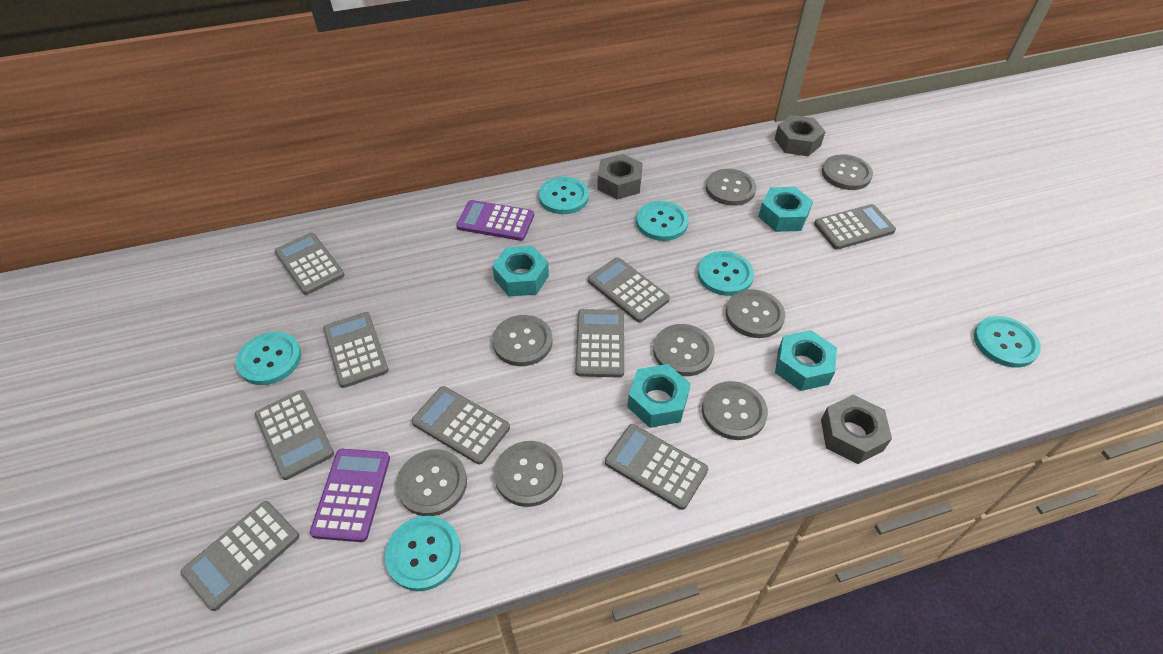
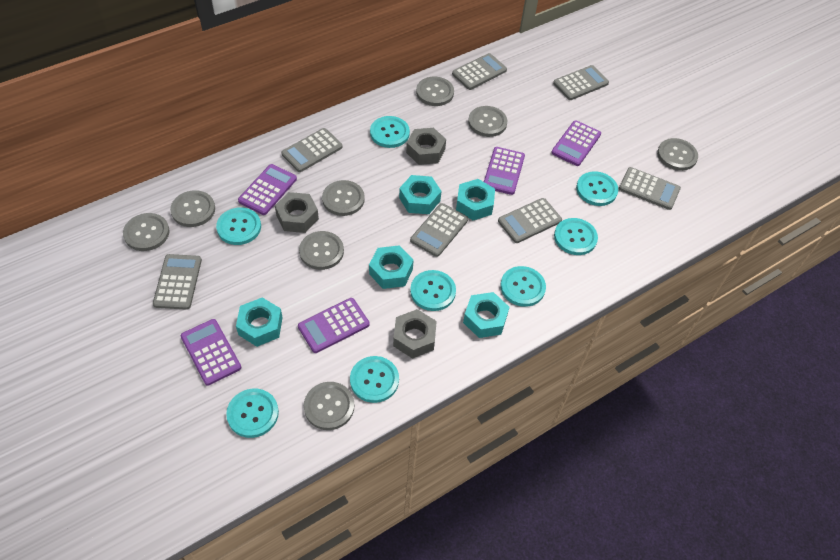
grey calculator: [181,501,299,611] [255,390,334,480] [274,233,345,295] [323,312,389,388] [411,386,510,464] [575,309,624,377] [588,257,670,323] [605,424,708,510] [814,204,896,250] = 9 -> [153,254,202,310] [281,128,343,172] [410,203,468,257] [452,53,507,90] [498,198,562,243] [553,65,609,100] [619,167,681,210] = 7
purple calculator: [310,449,390,542] [456,200,534,241] = 2 -> [181,319,241,386] [238,164,297,215] [298,298,370,353] [484,147,525,195] [551,120,601,166] = 5
turquoise button: [236,332,301,385] [385,516,461,591] [539,177,589,214] [636,201,689,241] [698,251,754,296] [974,316,1041,368] = 6 -> [216,207,261,245] [226,389,279,438] [350,356,399,403] [370,116,410,148] [410,270,456,311] [500,266,546,307] [554,218,598,255] [576,171,618,206] = 8
turquoise nut: [492,246,549,297] [627,364,691,428] [758,187,813,232] [775,330,837,391] = 4 -> [236,297,283,347] [369,245,414,289] [399,175,441,214] [456,179,495,220] [463,292,509,338] = 5

